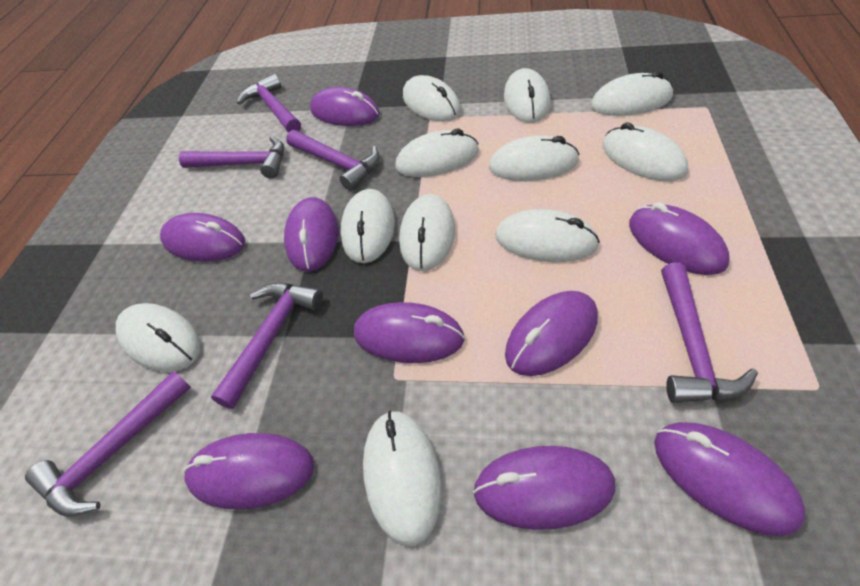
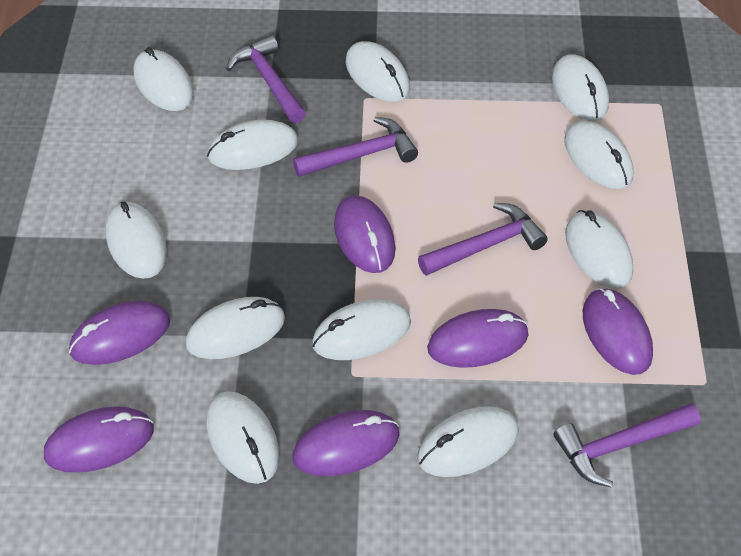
purple hammer: [25,371,191,517] [179,136,284,179] [211,283,323,409] [237,74,301,132] [286,130,380,191] [661,262,758,403] = 6 -> [226,35,306,123] [293,117,418,177] [418,203,548,276] [554,403,701,487] = 4
purple mouse: [160,213,245,262] [184,433,314,510] [284,197,339,271] [310,87,380,126] [354,302,465,363] [473,446,615,530] [505,291,598,376] [629,202,730,275] [654,422,806,536] = 9 -> [44,406,154,473] [69,301,170,365] [292,410,400,476] [334,195,395,273] [427,309,528,368] [583,288,653,375] = 6

